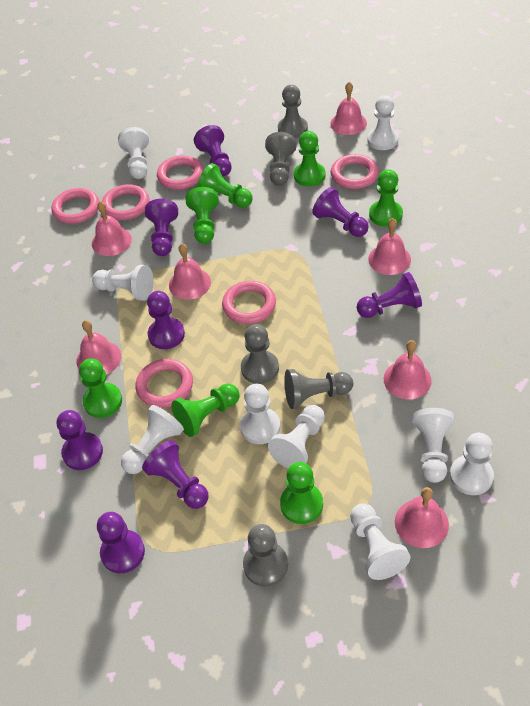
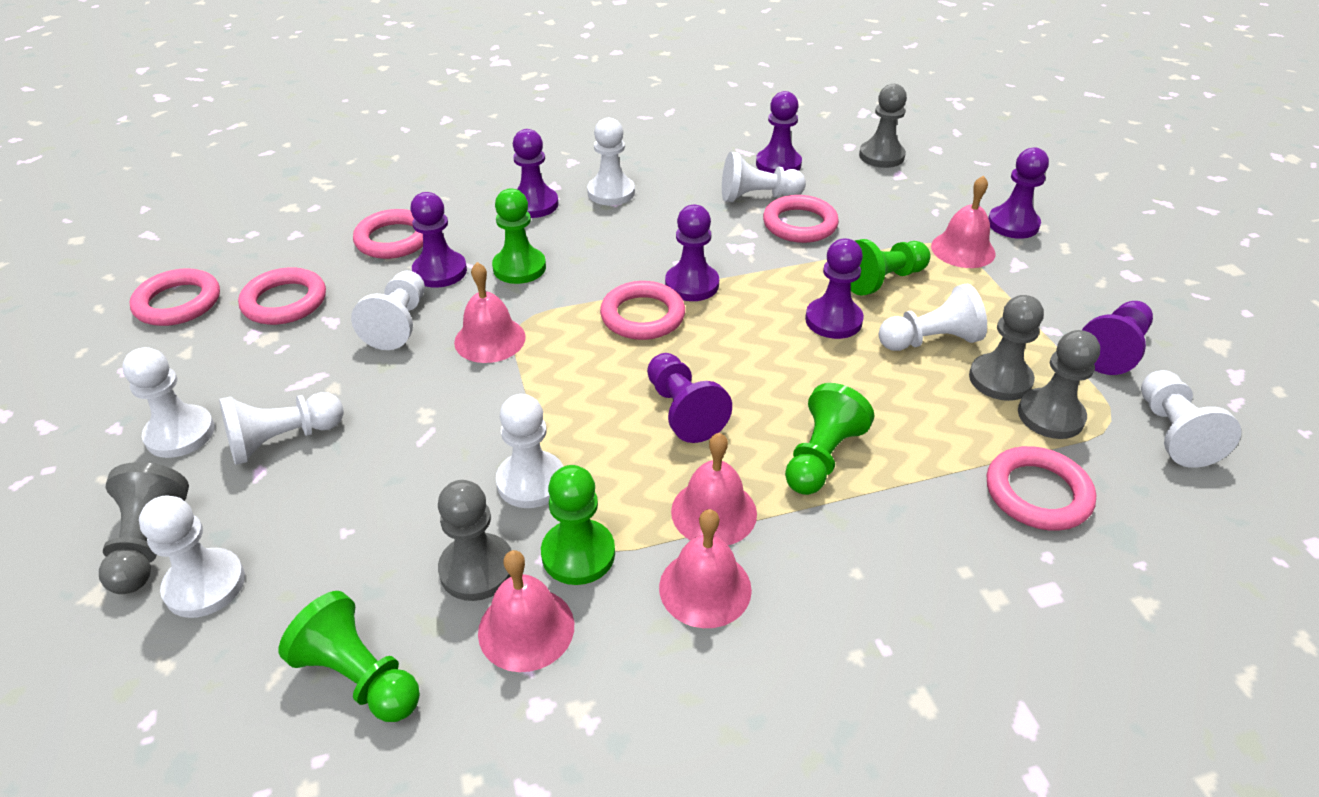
green pawn: [79,358,122,418] [172,384,240,437] [186,187,219,244] [197,163,252,208] [280,462,323,524] [294,131,325,187] [369,169,403,227] = 7 -> [279,591,420,722] [492,188,546,284] [541,465,615,585] [785,383,874,495] [851,239,930,296] = 5
pink bell: [77,320,121,375] [92,201,132,256] [169,244,211,300] [330,82,367,135] [368,218,411,275] [384,340,432,399] [395,487,449,548] = 7 -> [454,262,526,363] [478,550,574,672] [659,509,752,628] [671,433,757,545] [931,175,995,268] = 5

